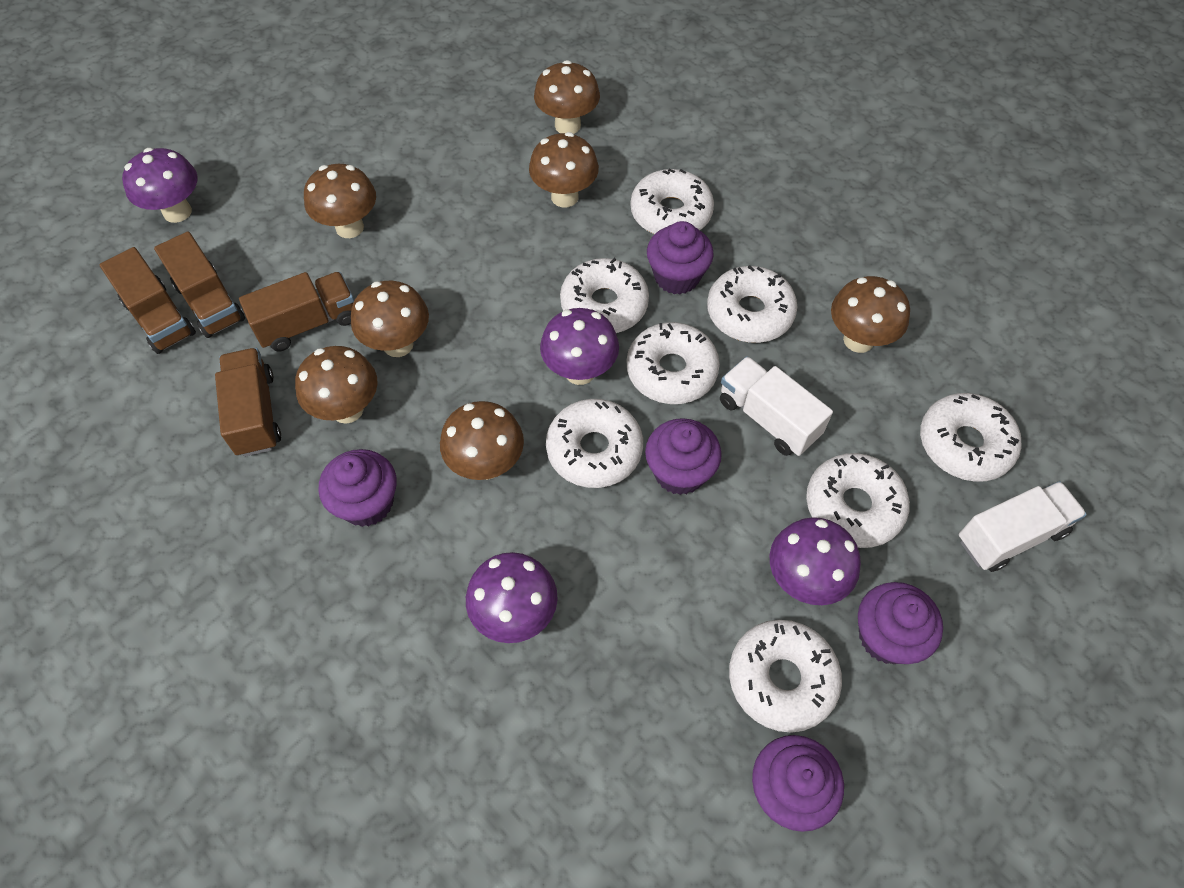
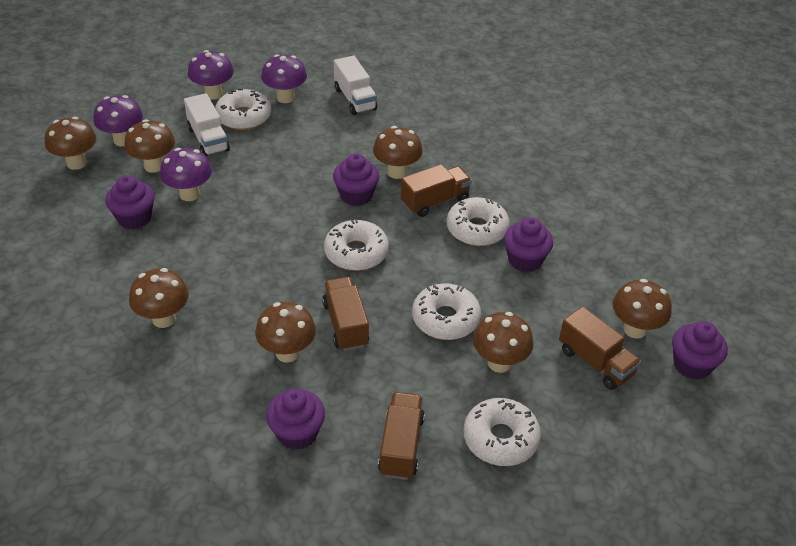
white donut: [546,399,643,488] [560,258,649,333] [627,322,720,404] [631,169,714,234] [707,265,797,343] [729,620,842,733] [806,453,910,548] [920,393,1021,482] = 8 -> [215,88,271,130] [324,219,389,271] [412,283,481,340] [447,197,510,246] [463,398,541,466] = 5

